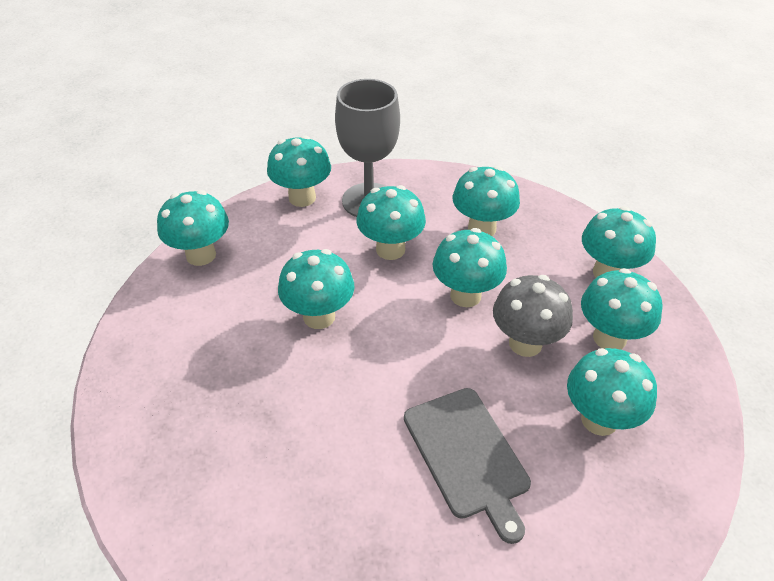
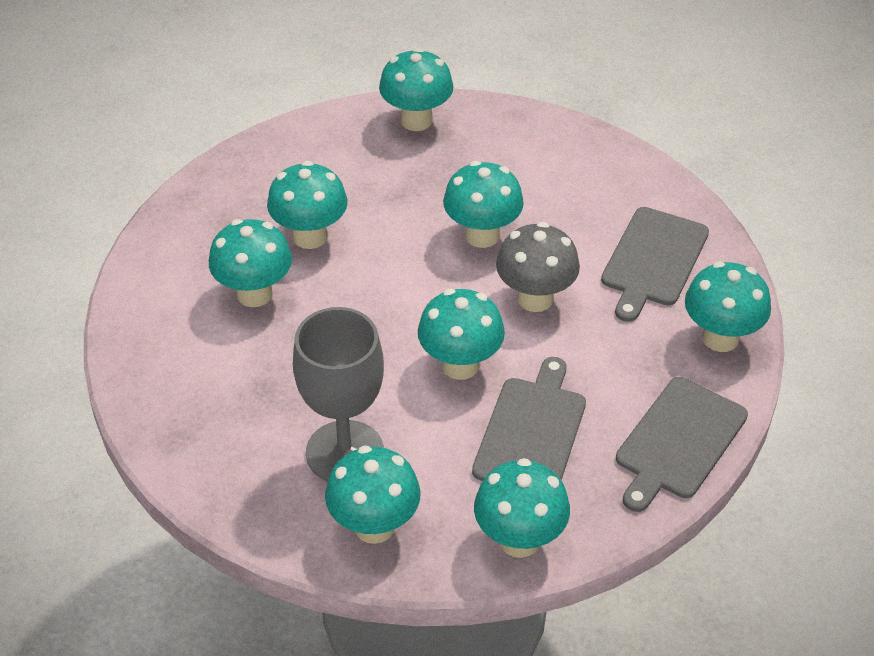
grey cutting board: [404,388,531,544] = 1 -> [472,357,586,481] [601,207,709,322] [616,377,748,512] = 3
turquoise mushroom: [157,190,229,266] [267,135,331,207] [278,249,354,329] [356,185,426,260] [433,228,507,307] [453,166,520,236] [567,348,657,436] [581,268,663,350] [582,207,656,277] = 9 -> [209,219,292,307] [267,161,348,249] [325,446,421,544] [379,48,453,131] [418,289,505,380] [443,161,524,248] [474,458,570,558] [685,261,771,352] = 8

